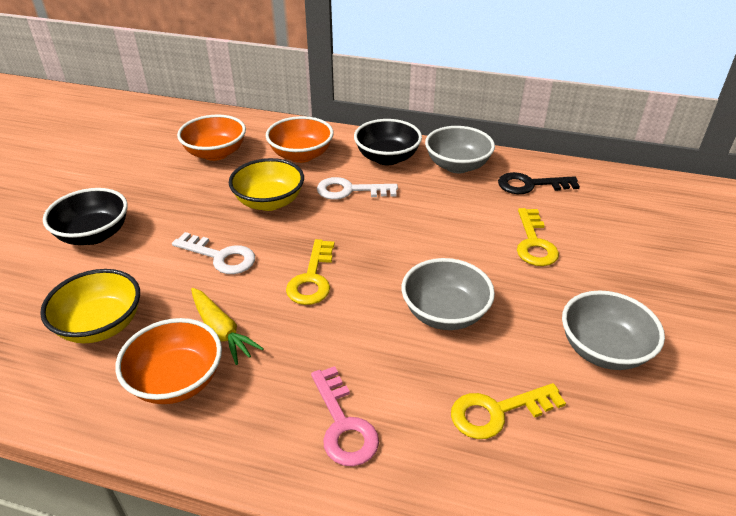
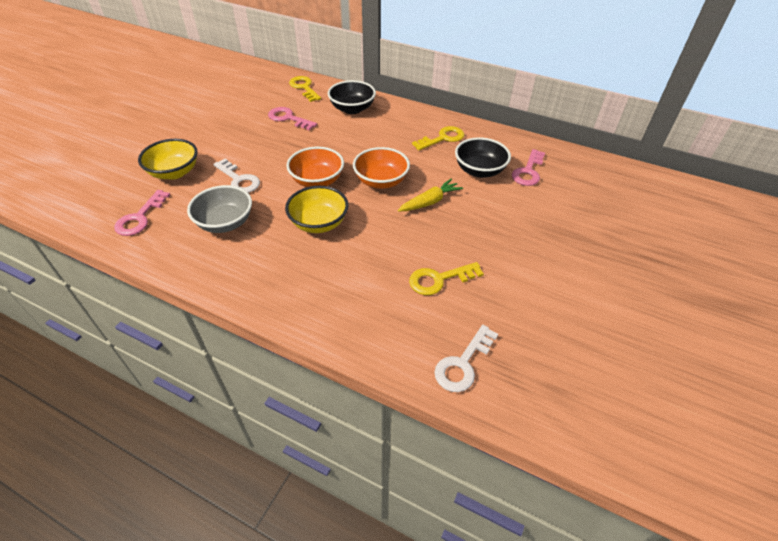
black key: [498,172,580,194] = 1 -> none = 0
grey bowl: [401,258,495,330] [425,126,495,173] [562,291,665,370] = 3 -> [187,185,252,233] = 1
orange bowl: [115,318,222,404] [177,114,246,161] [266,116,334,163] = 3 -> [286,147,344,187] [353,147,410,189] = 2
pink key: [311,366,379,466] = 1 -> [114,190,170,236] [268,107,317,130] [512,149,545,186] = 3

